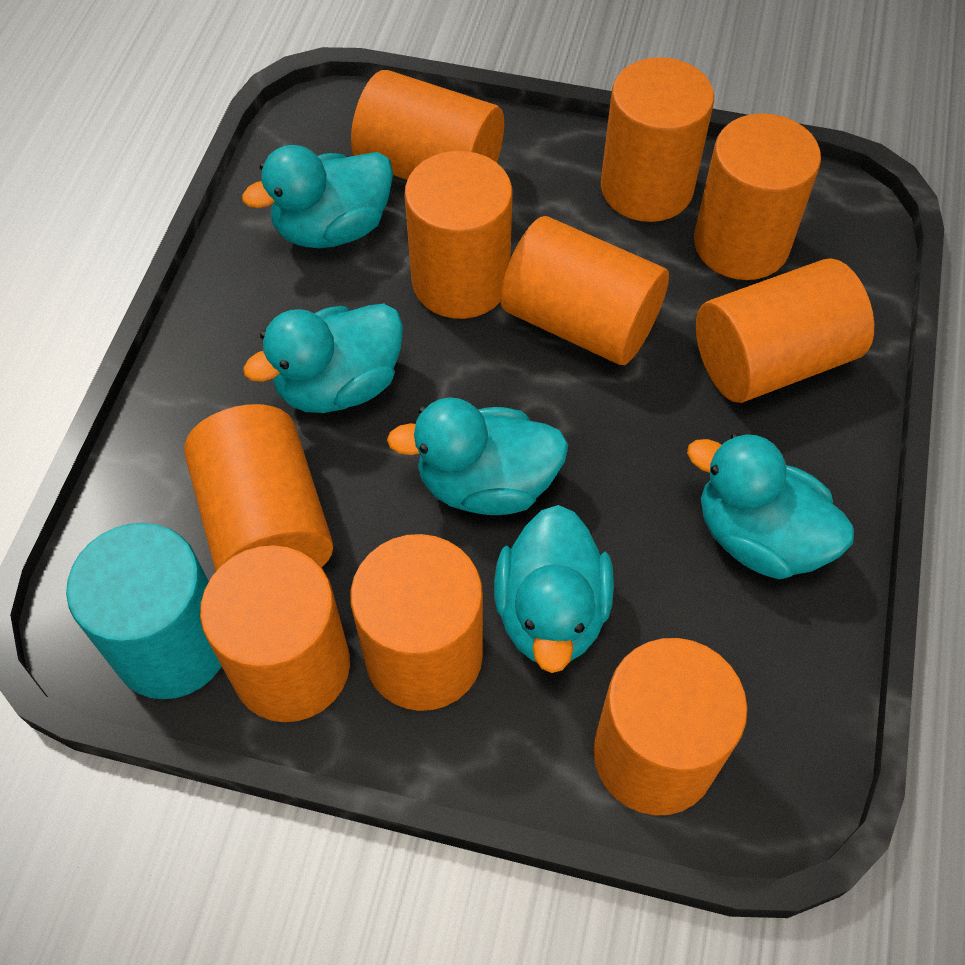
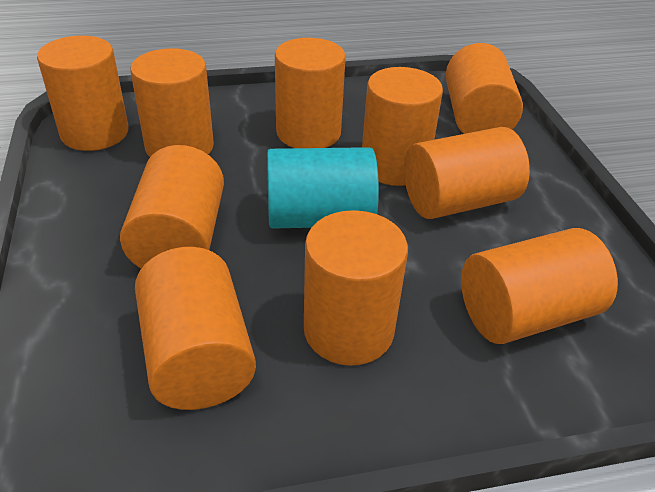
turquoise duck: [242,145,393,248] [243,304,403,413] [387,397,568,515] [494,505,614,673] [687,433,854,579] = 5 -> none = 0

